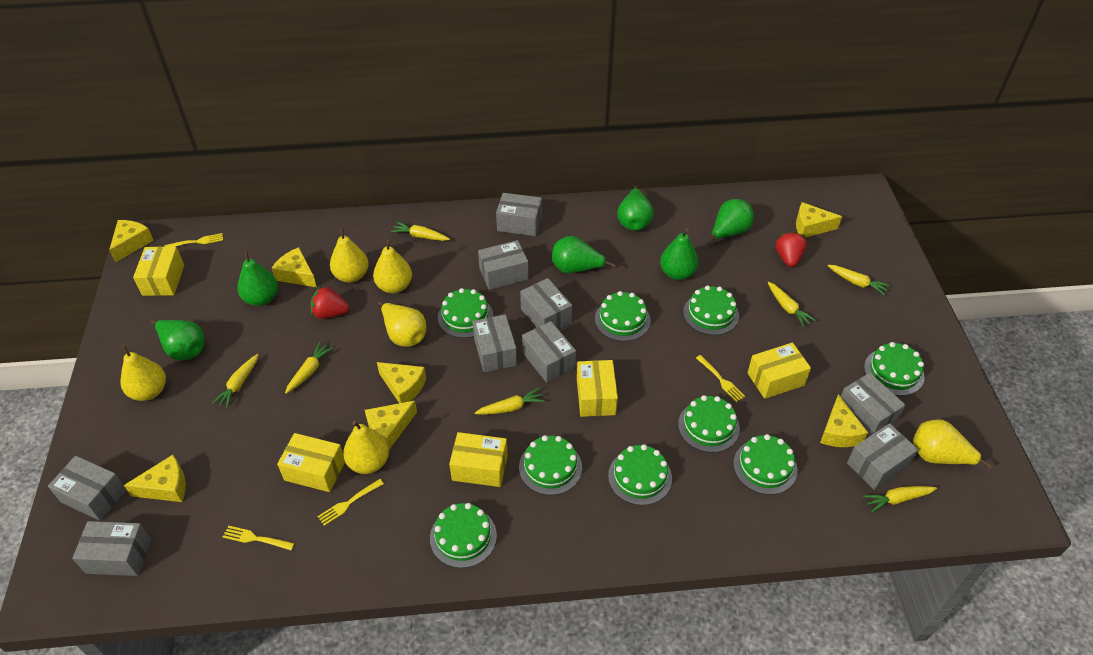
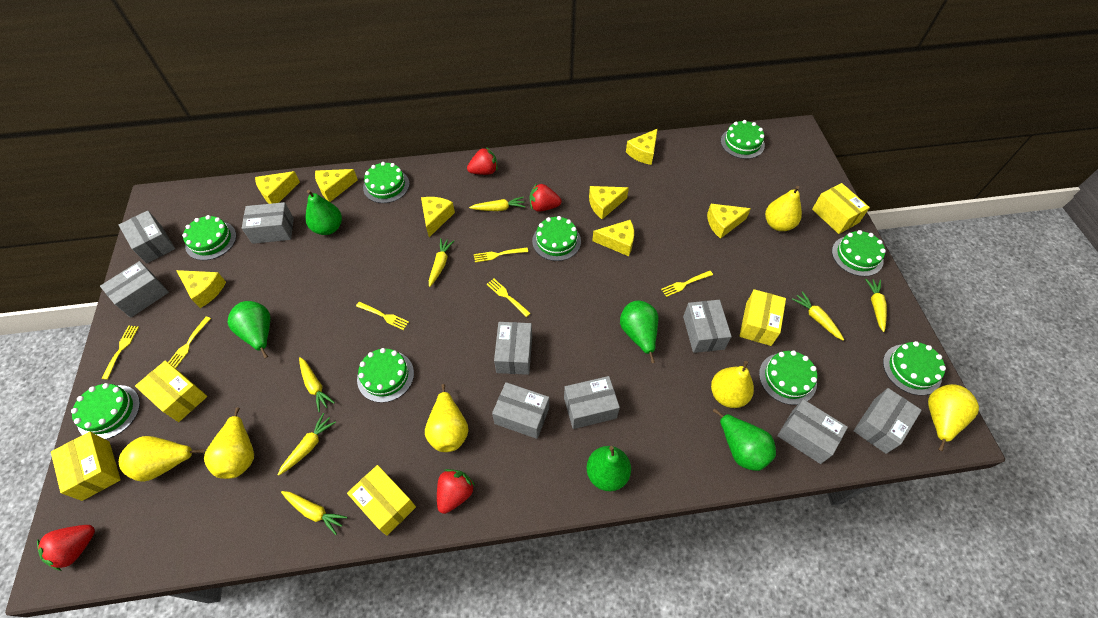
green pear: [151,320,204,360] [237,251,278,306] [552,236,616,274] [617,186,654,231] [660,228,698,280] [708,199,754,244] = 6 -> [228,301,270,358] [305,190,342,235] [587,446,631,491] [620,300,658,363] [713,409,776,471] = 5
red strawberry: [311,286,349,319] [776,231,807,267] = 2 -> [37,525,95,571] [437,469,475,514] [467,147,498,175] [529,183,562,212] = 4
yellow cheese: [109,220,154,262] [124,455,186,502] [271,247,317,287] [365,401,417,449] [377,362,426,403] [796,202,842,238] [820,394,868,447] = 7 -> [176,270,226,308] [255,171,300,204] [315,169,358,202] [421,197,455,237] [589,186,629,219] [592,220,634,256] [626,129,658,165] [707,204,751,239] = 8
yellow fork: [164,233,223,247] [223,526,295,550] [317,479,384,526] [696,355,745,402] = 4 -> [102,326,139,380] [168,317,211,368] [356,302,409,330] [474,248,528,262] [487,279,531,317] [661,271,713,297] = 6

